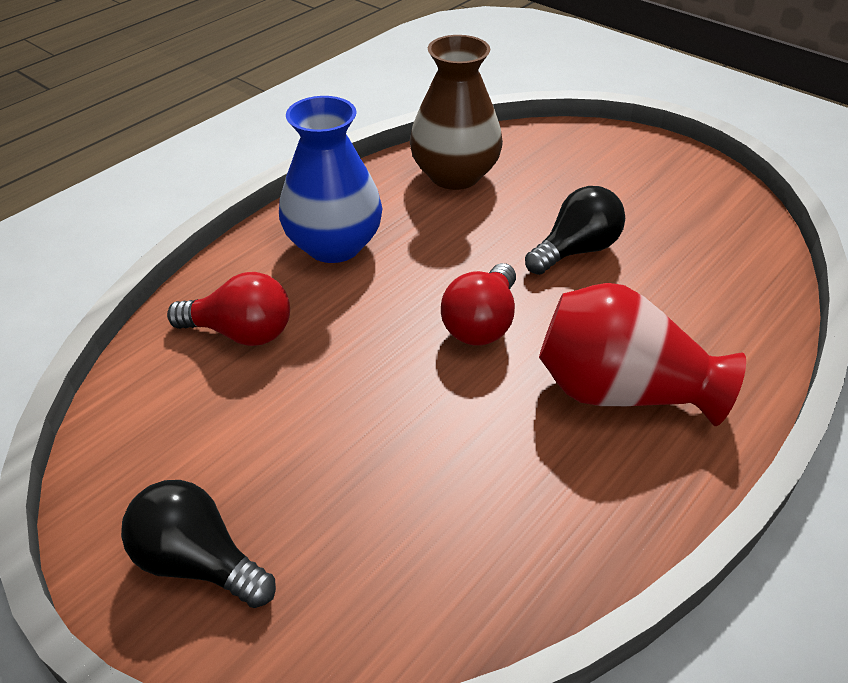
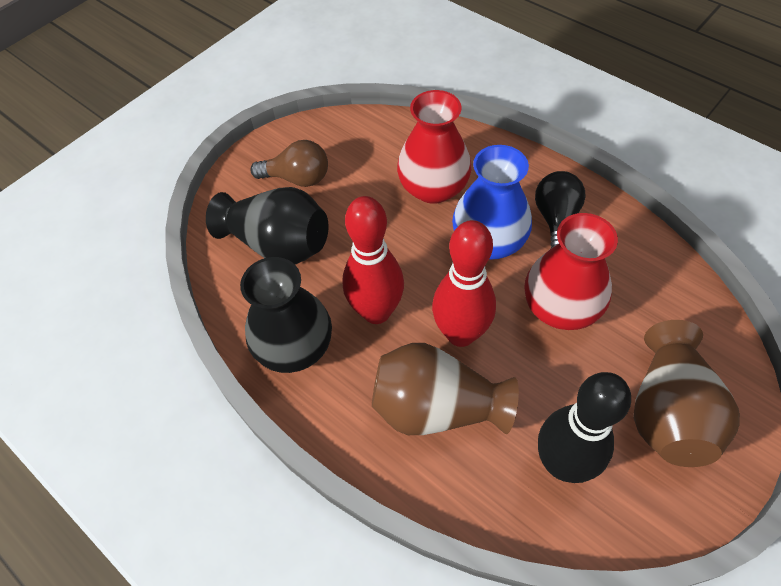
black bowling pin: none = 0 -> [538,372,631,483] = 1
black light bulb: [121,480,276,608] [525,186,625,275] = 2 -> [535,171,586,248] = 1
black vase: none = 0 -> [206,187,328,265] [240,257,332,373] = 2
brown light bulb: none = 0 -> [250,140,328,187] = 1
brown vase: [410,35,503,190] = 1 -> [372,343,519,435] [633,320,740,467] = 2
red bowling pin: none = 0 -> [342,196,404,324] [432,220,496,347] = 2
red light bulb: [167,272,290,346] [441,263,516,346] = 2 -> none = 0
red vase: [539,283,746,426] = 1 -> [397,90,471,204] [524,213,618,330] = 2

